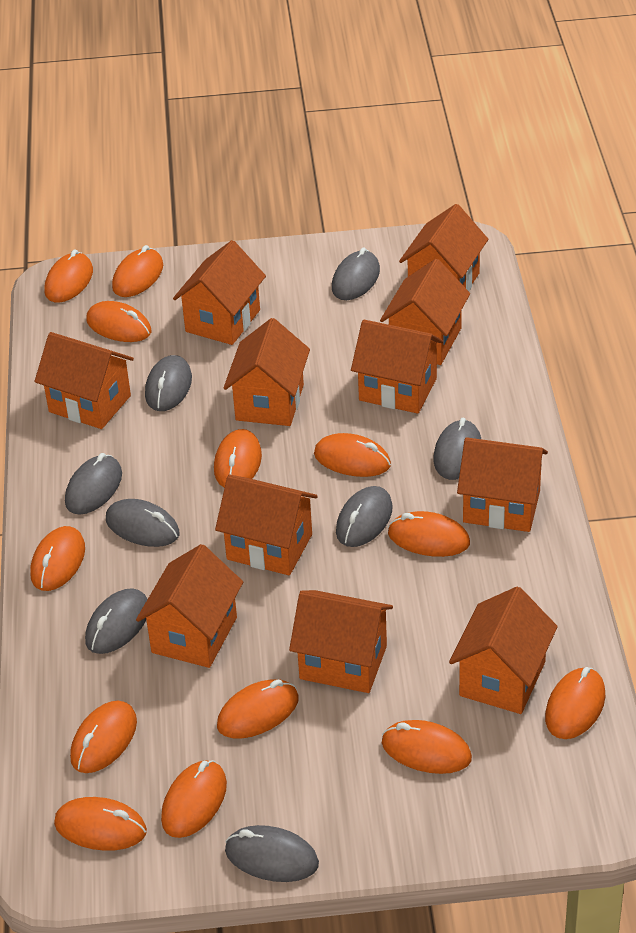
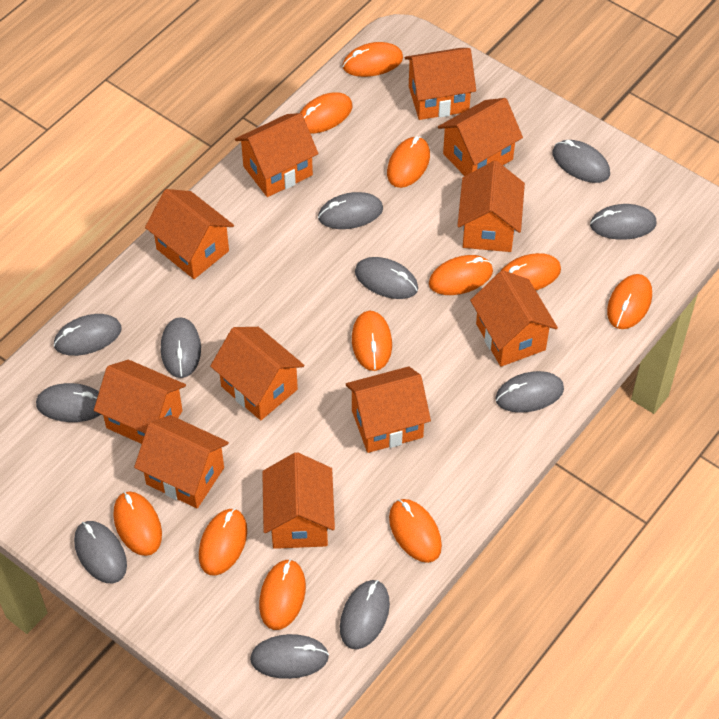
grey mouse: [65,453,122,515] [85,588,147,654] [106,499,180,547] [145,355,192,411] [225,825,319,882] [332,247,380,300] [336,486,393,547] [434,418,481,480] = 8 -> [36,383,101,422] [53,314,122,356] [74,521,127,583] [161,317,201,378] [250,634,329,679] [318,192,383,229] [340,580,390,650] [355,257,418,299] [495,371,564,413] [553,140,610,183] [590,204,656,240] = 11
orange mouse: [30,526,85,591] [44,249,93,303] [54,797,147,851] [70,701,137,773] [86,301,151,342] [112,245,163,297] [161,760,227,838] [214,429,262,488] [217,679,299,739] [314,433,391,477] [382,720,472,774] [388,511,470,557] [545,667,605,739] = 13 -> [113,491,162,556] [199,508,247,576] [259,559,306,630] [300,92,352,134] [343,42,403,77] [352,311,392,371] [387,136,430,188] [389,499,442,563] [429,255,493,295] [501,253,561,290] [607,274,652,329] = 11

